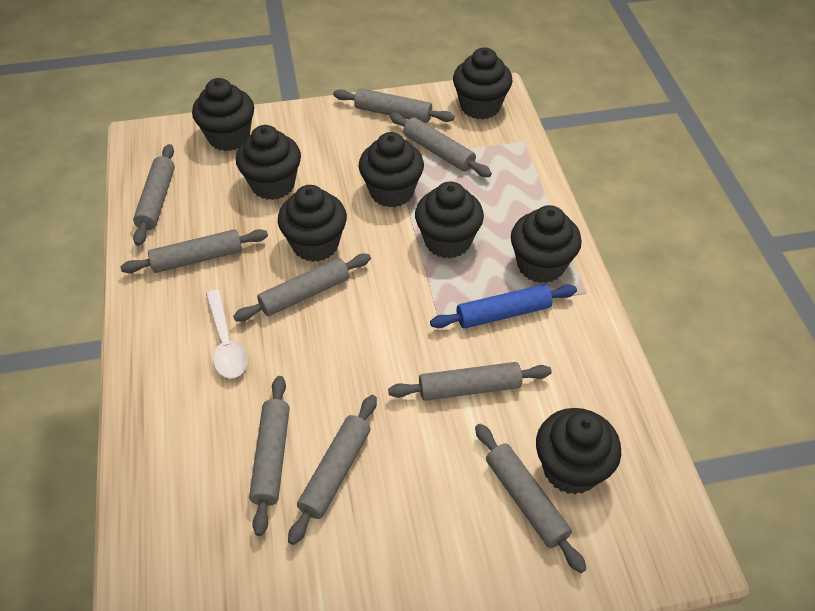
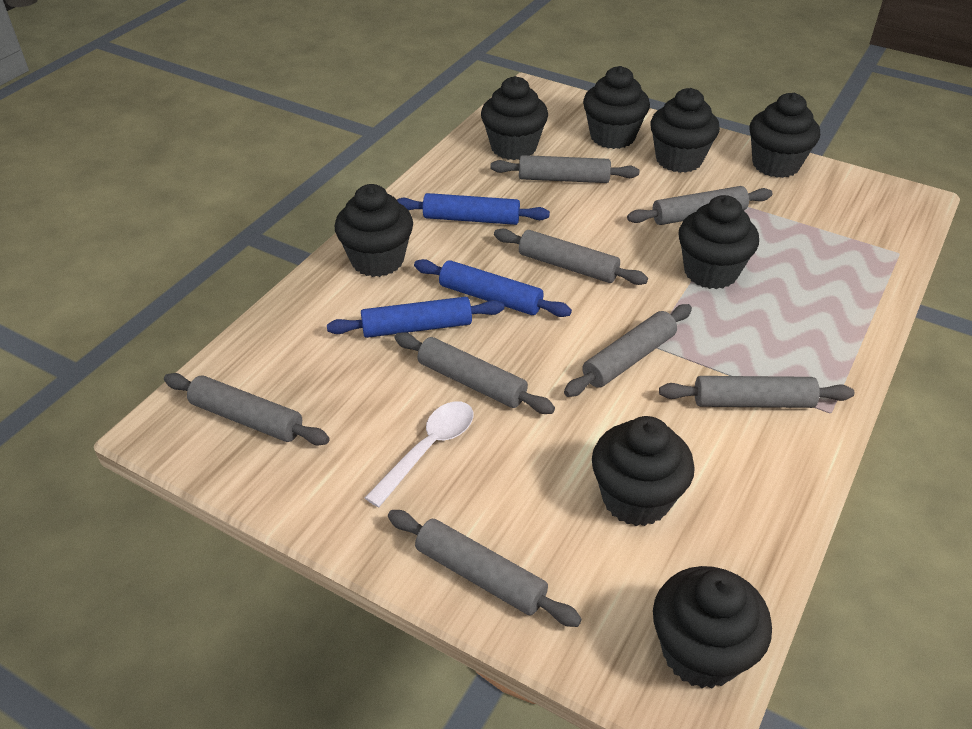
blue rolling pin: [430,284,577,328] = 1 -> [327,297,504,338] [397,193,550,225] [414,259,572,317] = 3
grey rolling pin: [120,229,268,273] [133,144,175,246] [233,254,371,322] [249,376,290,536] [288,395,377,545] [333,88,454,123] [388,362,552,401] [390,113,492,177] [475,424,586,573] = 9 -> [164,373,330,445] [388,510,582,627] [394,332,555,414] [491,155,639,183] [494,229,648,285] [564,304,692,397] [627,186,773,225] [659,376,854,408] = 8

